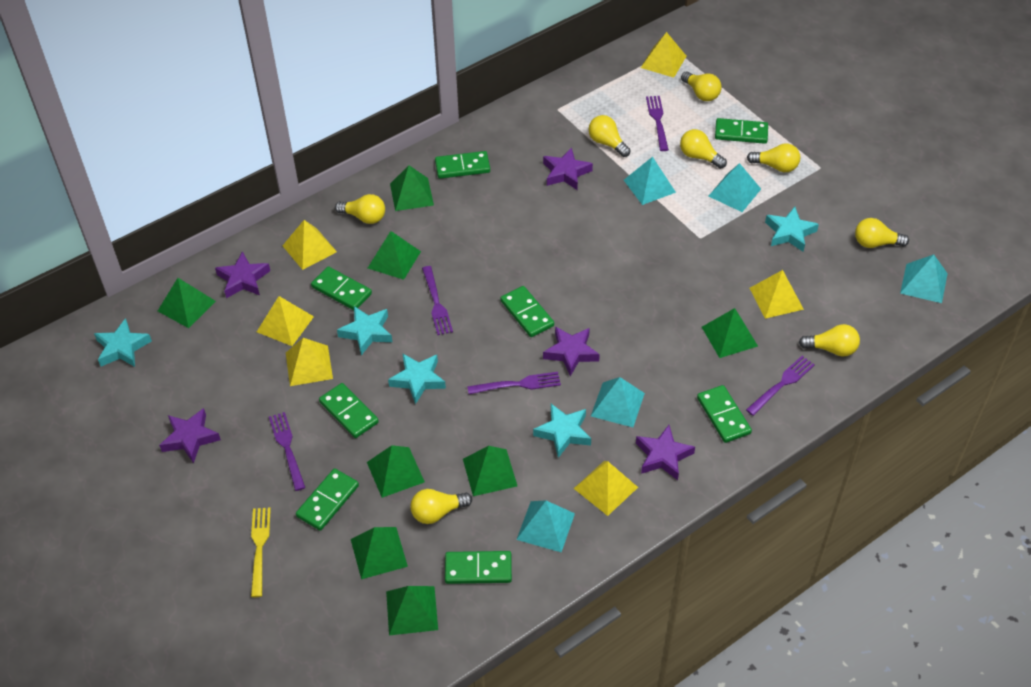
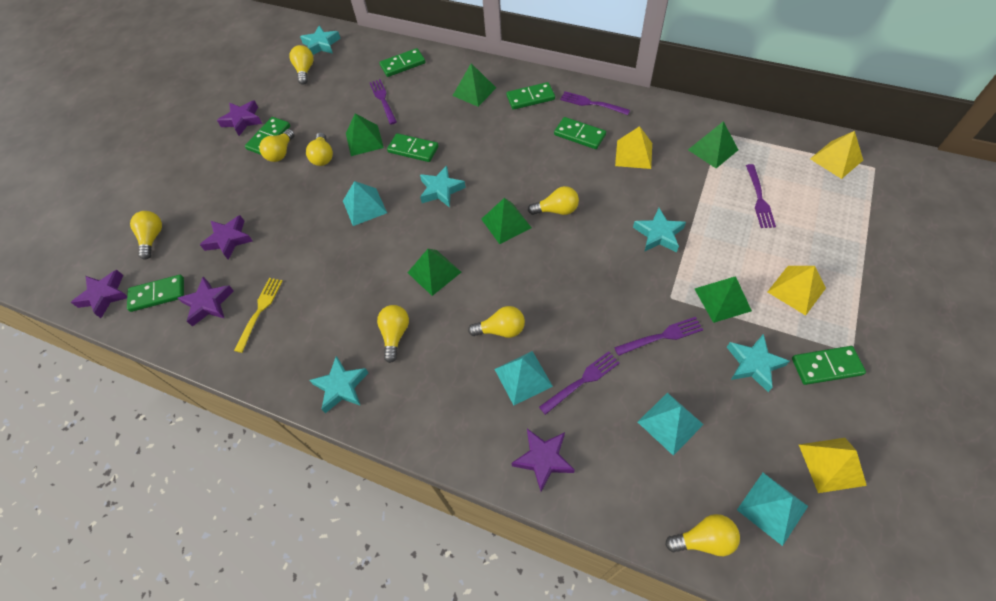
green domino: [296,469,359,531] [311,266,372,310] [319,383,379,438] [435,151,490,179] [445,551,512,584] [500,286,554,337] [697,385,752,443] [715,118,768,144] = 8 -> [127,275,184,312] [245,117,290,155] [379,48,425,77] [387,133,439,162] [507,82,555,110] [554,117,606,149] [792,346,866,385] = 7
green pyramid: [158,278,216,328] [351,527,408,579] [367,445,425,498] [368,231,421,280] [386,586,438,635] [390,165,434,211] [463,446,517,496] [702,308,758,358] = 8 -> [346,113,384,156] [407,249,461,296] [453,63,496,107] [481,198,532,244] [688,121,738,168] [695,276,752,323] = 6
turquoise pyramid: [516,500,575,552] [591,377,645,427] [624,157,676,205] [709,163,761,212] [900,255,948,303] = 5 -> [343,181,387,226] [494,351,553,405] [638,393,704,456] [737,473,808,546] = 4
yellow pyramid: [257,296,314,346] [282,220,337,270] [286,338,333,386] [574,461,638,516] [641,32,686,78] [750,270,804,319] = 6 -> [615,126,652,169] [768,266,826,315] [799,438,867,493] [810,131,863,179] = 4

